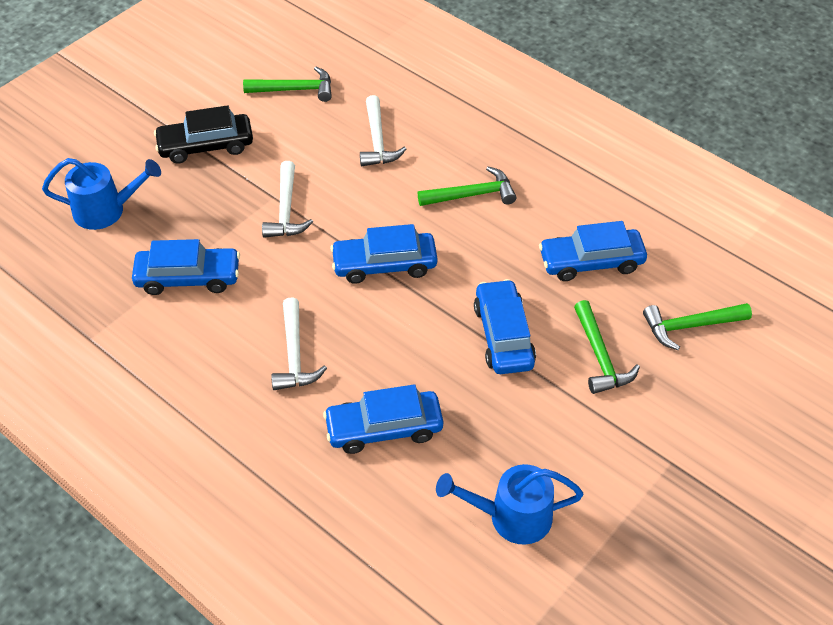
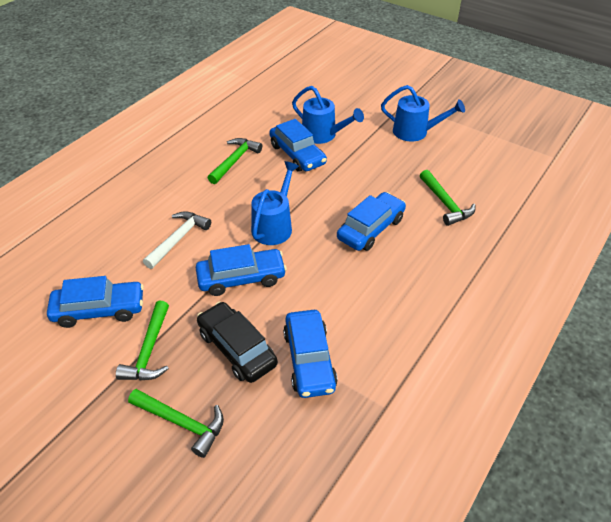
blue watering can: [42,158,161,230] [436,464,583,545] = 2 -> [251,161,299,245] [292,86,364,144] [381,85,465,141] = 3
white hammer: [262,161,313,238] [271,297,327,390] [360,95,406,166] = 3 -> [143,211,211,269] = 1

